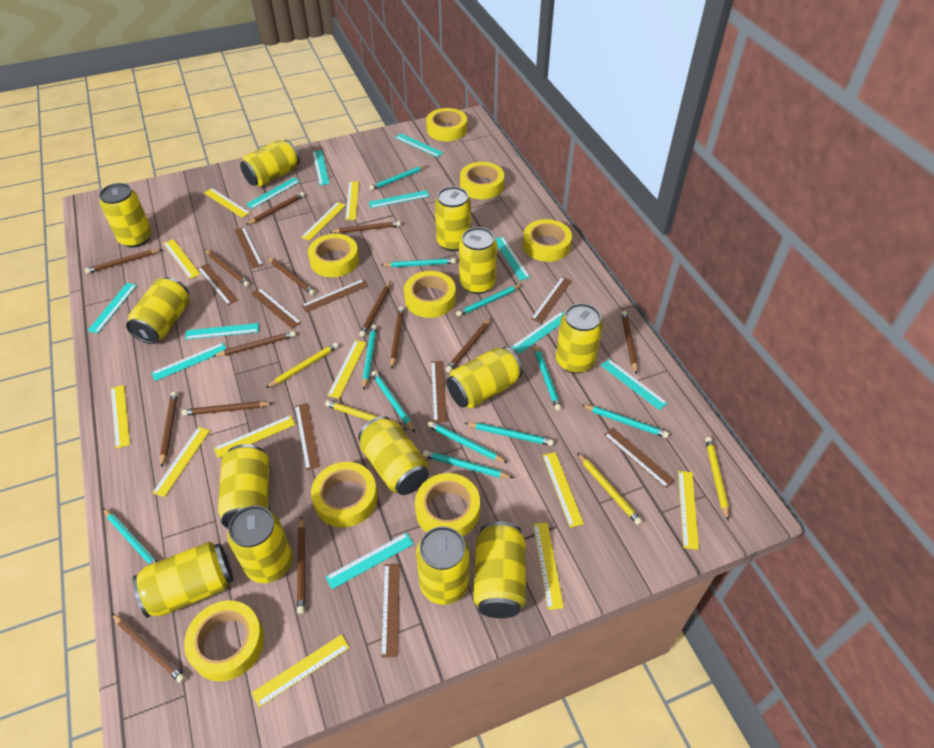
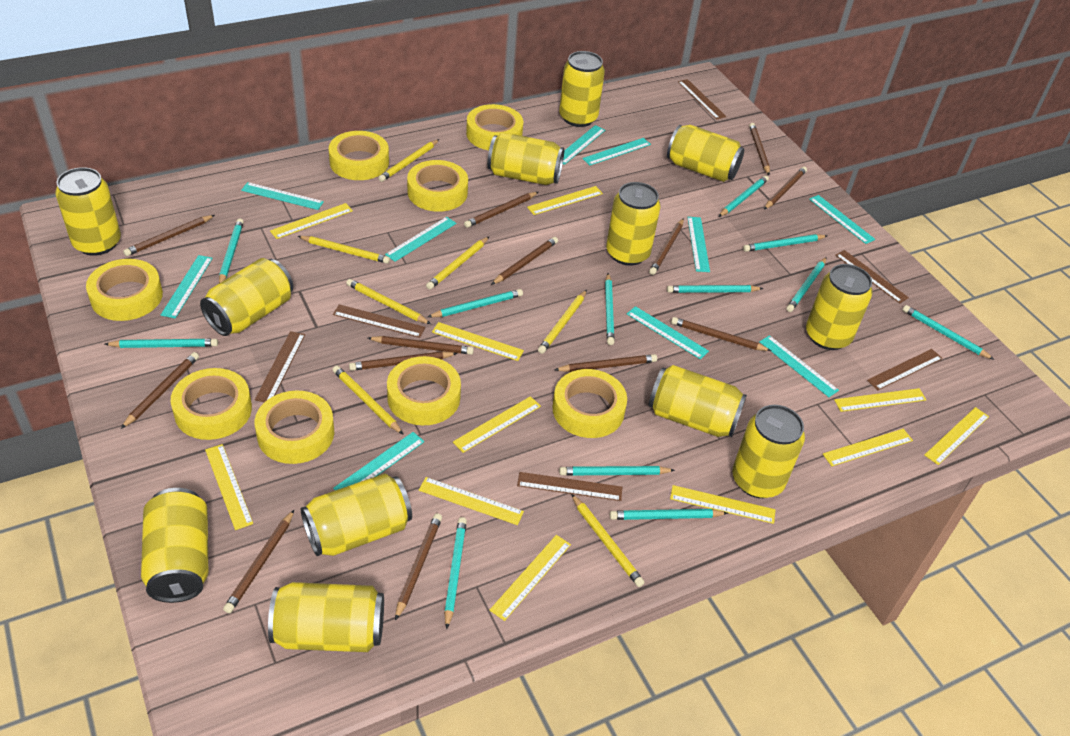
brown pencil: [85,249,162,274] [112,613,186,683] [160,392,178,468] [182,401,273,416] [205,249,250,287] [213,331,296,356] [246,192,305,225] [268,257,315,295] [297,516,305,614] [330,221,401,233] [359,281,391,337] [390,307,404,369] [446,318,491,372] [621,311,638,374] = 14 -> [121,352,199,429] [123,215,215,256] [223,510,294,613] [349,351,458,371] [368,336,474,355] [395,513,442,621] [464,192,538,228] [491,237,558,285] [555,354,657,372] [649,218,684,275] [671,317,771,351] [749,123,770,175] [764,167,807,210] = 13
brown ruler: [197,264,238,305] [234,227,263,269] [250,288,301,329] [295,403,320,470] [301,279,368,312] [381,564,400,658] [431,361,447,422] [531,277,572,323] [604,428,675,488] = 9 -> [255,331,305,402] [333,304,425,338] [517,472,622,501] [678,79,727,119] [835,250,909,303] [867,349,943,390] = 6
turquoise pencil: [103,508,157,565] [362,325,377,390] [369,165,427,191] [371,371,415,432] [381,258,456,267] [423,450,513,478] [427,421,508,463] [456,284,523,317] [465,422,554,446] [534,345,561,411] [582,405,669,438] = 11 -> [105,339,218,348] [219,218,244,283] [428,289,523,317] [444,517,467,630] [559,466,675,476] [605,273,615,345] [610,509,728,520] [667,285,764,293] [718,175,769,217] [743,234,827,252] [786,257,827,312] [903,305,994,360] = 12
turquoise ruler: [87,283,137,333] [151,343,227,381] [185,323,259,340] [246,177,300,209] [313,150,330,185] [326,532,413,589] [369,190,430,208] [395,133,444,157] [495,237,530,281] [511,311,564,354] [601,359,668,410] = 11 -> [161,255,213,318] [241,182,324,210] [333,432,424,490] [385,217,457,262] [563,125,605,165] [582,138,651,166] [627,306,709,359] [687,217,710,272] [759,335,839,397] [809,195,875,244] = 10
yellow can: [99,183,152,248] [126,277,190,344] [132,542,233,618] [218,444,269,528] [227,506,293,583] [240,140,300,187] [358,416,429,495] [416,526,470,605] [435,186,471,251] [447,346,523,408] [459,227,497,294] [473,521,526,618] [556,303,603,374] = 13 -> [55,167,121,256] [141,488,208,603] [200,258,293,336] [268,582,384,652] [301,474,412,556] [487,132,564,185] [559,51,605,127] [606,182,661,266] [649,365,747,437] [667,125,744,182] [732,405,805,498] [806,264,873,350] = 12
yellow pencil: [266,343,339,388] [325,400,407,430] [578,453,642,525] [705,437,729,521] = 4 -> [298,236,390,264] [332,365,403,434] [346,279,431,324] [378,139,439,182] [426,237,489,290] [538,290,587,354] [571,494,644,587] = 7
yellow ruler: [111,385,130,449] [152,427,210,497] [163,239,200,279] [204,188,250,218] [214,415,295,458] [252,634,350,707] [301,202,346,241] [327,340,366,398] [345,181,359,220] [533,523,564,610] [543,452,584,527] [678,471,699,550] = 12 -> [205,444,253,530] [270,203,353,239] [419,477,524,525] [432,322,524,361] [453,396,541,453] [490,535,571,621] [527,186,603,215] [670,485,775,524] [823,429,913,466] [834,388,926,412] [925,407,989,465] = 11

